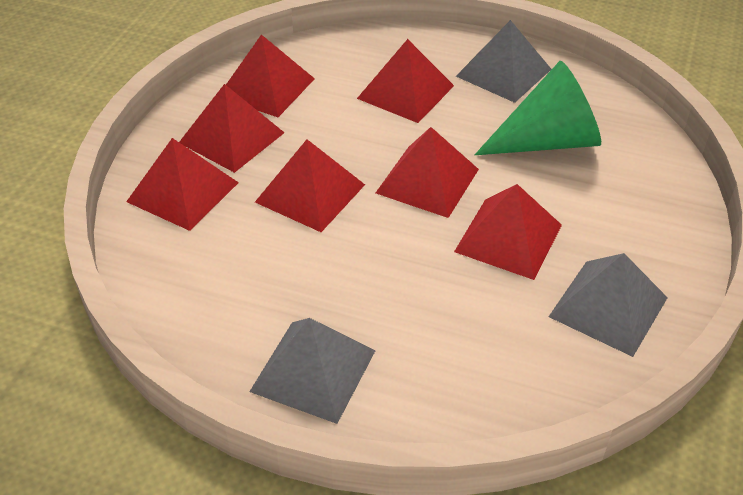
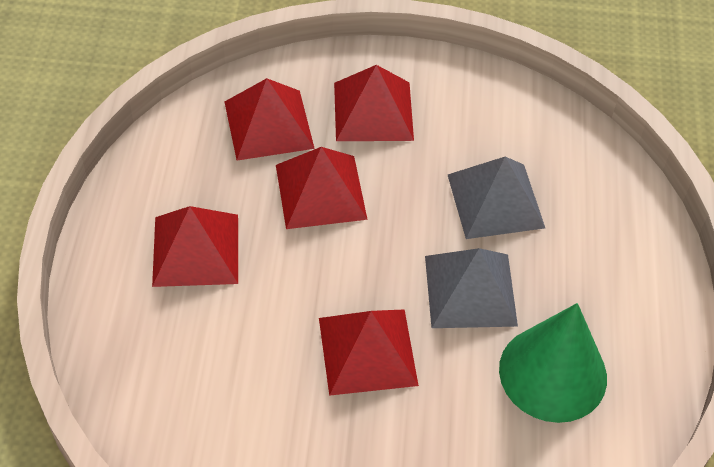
grey pyramid: [249,318,375,424] [456,20,551,103] [548,253,668,357] = 3 -> [425,248,518,328] [448,157,545,239] = 2
red pyramid: [126,138,239,231] [179,84,285,173] [226,34,315,117] [255,139,365,232] [357,39,454,123] [376,127,479,218] [454,184,562,280] = 7 -> [152,206,238,287] [225,78,315,161] [276,147,368,229] [319,309,419,396] [334,65,414,141] = 5

